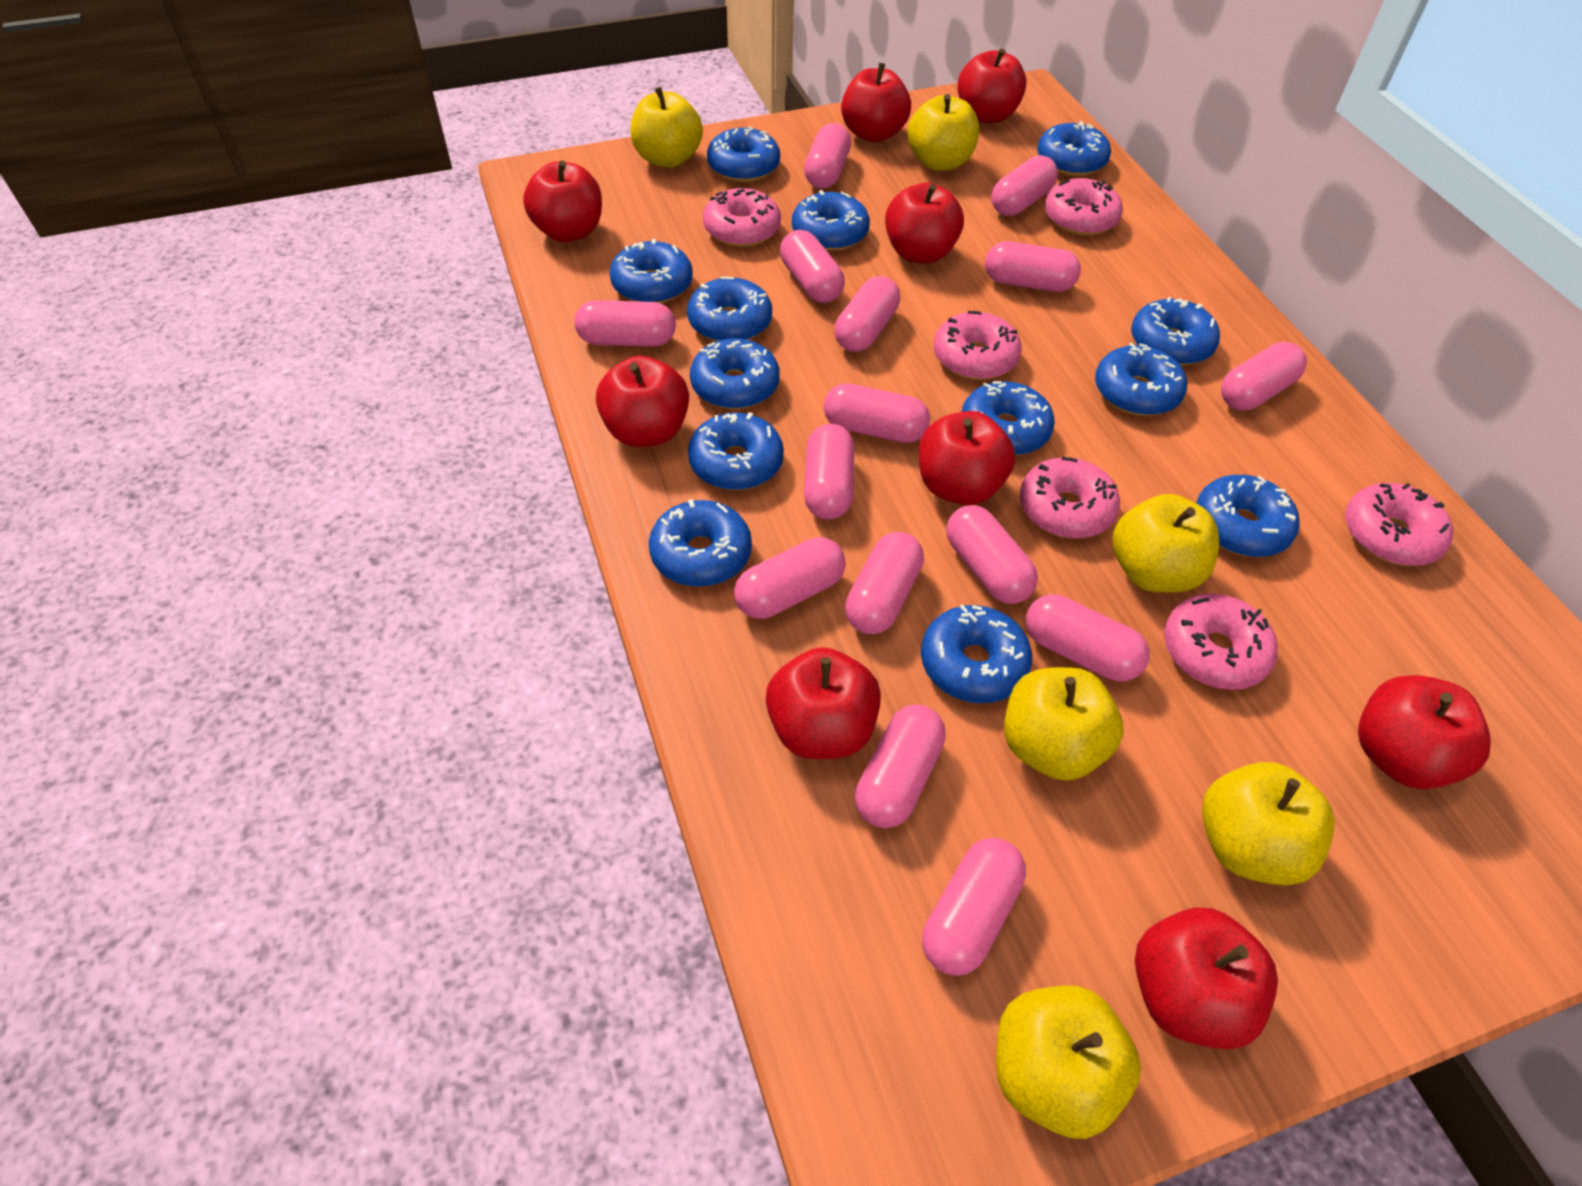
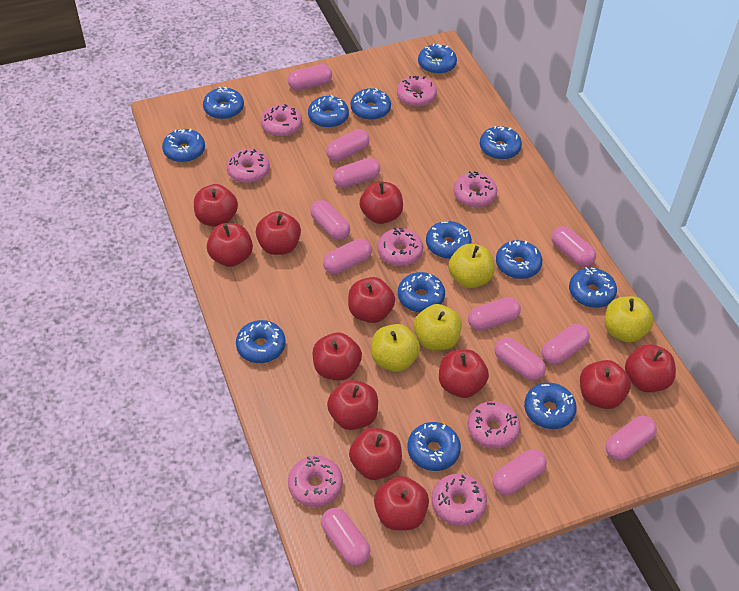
pink capsule: [574,300,676,347] [734,537,846,619] [780,230,845,303] [804,123,851,188] [804,424,854,520] [824,383,930,443] [834,276,900,352] [845,532,924,634] [855,704,946,828] [922,838,1026,976] [946,505,1038,604] [985,241,1081,292] [991,155,1058,216] [1026,594,1150,681] [1221,342,1307,411] = 15 -> [287,64,332,90] [310,200,350,240] [321,508,370,566] [323,239,372,274] [326,129,370,162] [333,158,380,188] [468,297,521,331] [493,449,547,495] [494,337,546,381] [542,324,590,365] [551,226,596,267] [606,416,657,461] = 12
pink donut: [703,188,781,247] [934,311,1022,380] [1020,456,1120,539] [1045,178,1123,236] [1164,593,1278,690] [1345,483,1453,566] = 6 -> [227,149,270,183] [261,104,302,137] [288,456,343,507] [377,228,423,266] [397,76,437,107] [431,474,487,526] [454,171,497,207] [468,401,520,449] = 8
red apple: [523,161,602,242] [596,356,689,447] [766,647,881,759] [841,63,911,142] [885,183,964,263] [919,411,1015,505] [957,48,1027,123] [1135,907,1278,1049] [1358,675,1491,789] = 9 -> [194,184,238,227] [207,223,253,267] [256,211,301,255] [313,333,362,380] [327,380,378,430] [348,277,395,323] [349,428,402,480] [360,181,403,224] [374,476,429,530] [439,349,489,398] [580,360,631,409] [625,344,676,392] = 12
yellow apple: [630,87,703,168] [907,94,979,171] [996,985,1141,1139] [1004,667,1124,781] [1113,494,1219,593] [1202,762,1335,885] = 6 -> [371,324,420,372] [414,304,462,351] [448,244,494,288] [605,296,654,343] = 4

